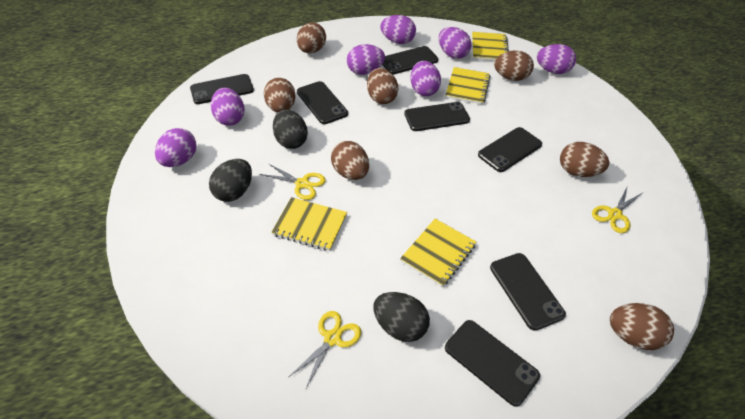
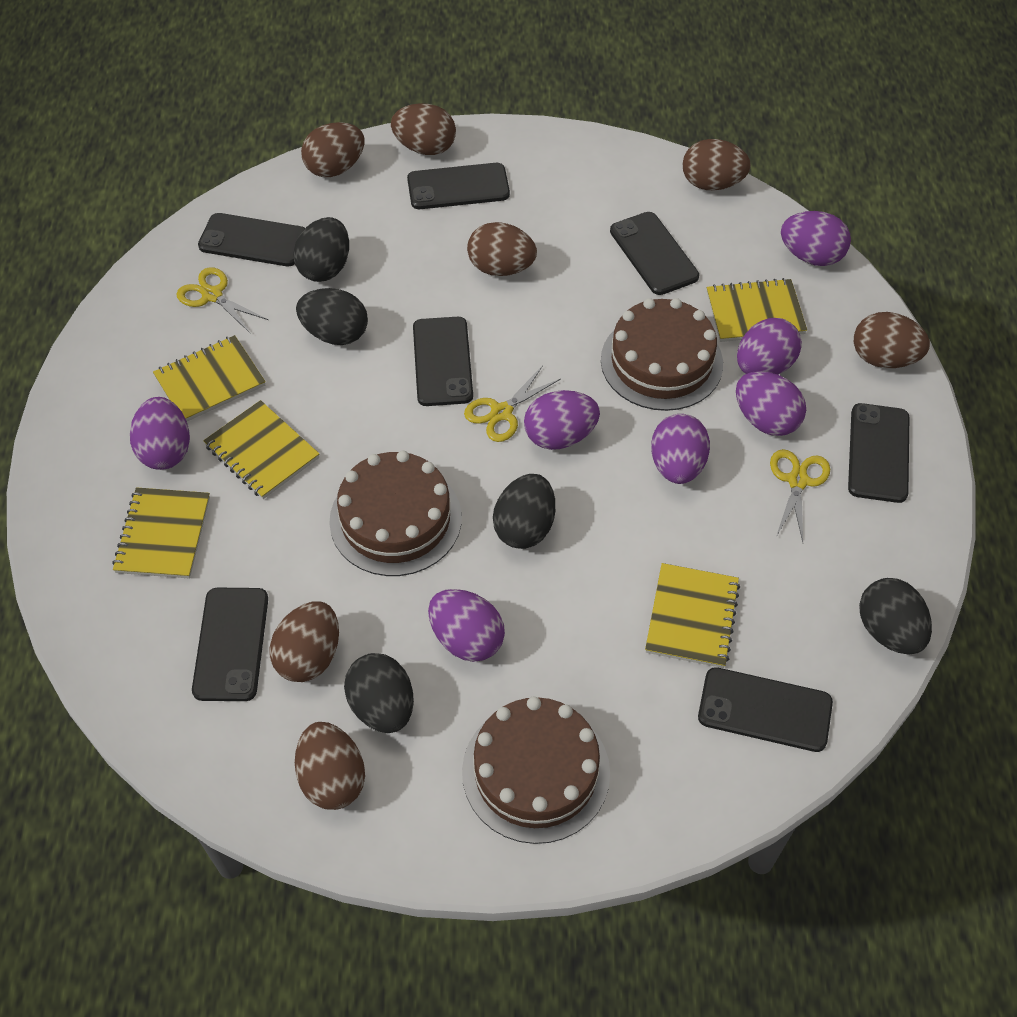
black egg: [209,159,252,202] [273,109,308,149] [373,292,430,342] = 3 -> [293,217,349,282] [296,288,368,345] [344,653,414,733] [493,474,555,549] [859,578,932,655] = 5
brown cake: none = 0 -> [329,451,462,576] [462,697,610,844] [601,298,723,411] = 3
yellow notebook: [271,197,347,251] [400,219,476,287] [445,67,490,105] [472,32,509,61] = 4 -> [112,487,210,579] [153,335,266,421] [203,400,319,499] [645,563,740,668] [706,278,807,342] = 5

